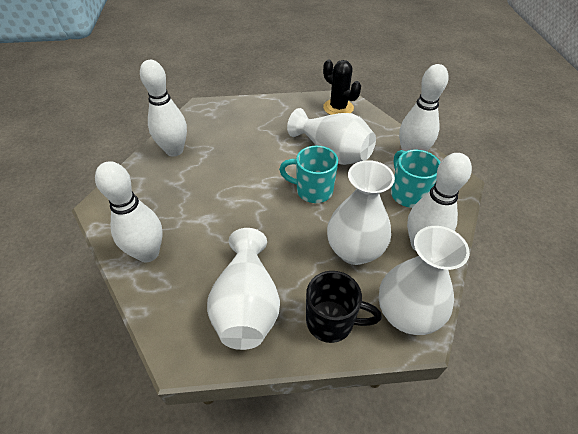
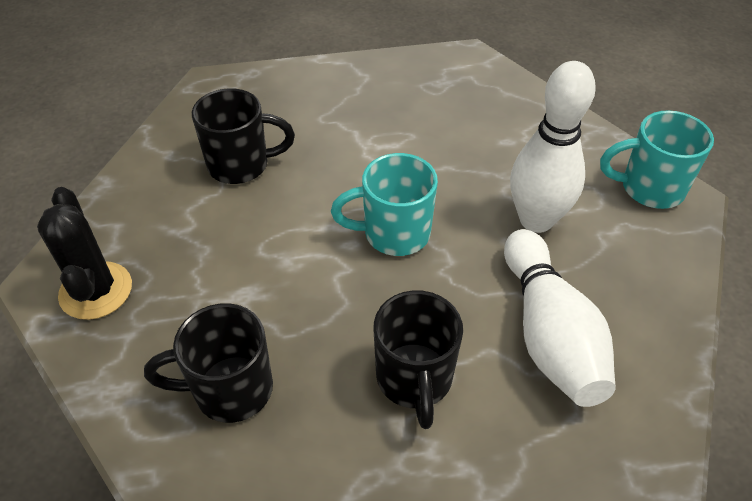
black mug: [306,271,382,343] = 1 -> [144,303,273,423] [192,88,295,184] [374,290,463,429] = 3
white bowling pin: [95,161,162,262] [140,60,187,157] [399,64,449,151] [407,153,472,251] = 4 -> [504,229,616,407] [510,61,596,233] = 2
white vase: [207,228,280,350] [287,108,376,165] [327,160,395,265] [379,226,470,335] = 4 -> none = 0

